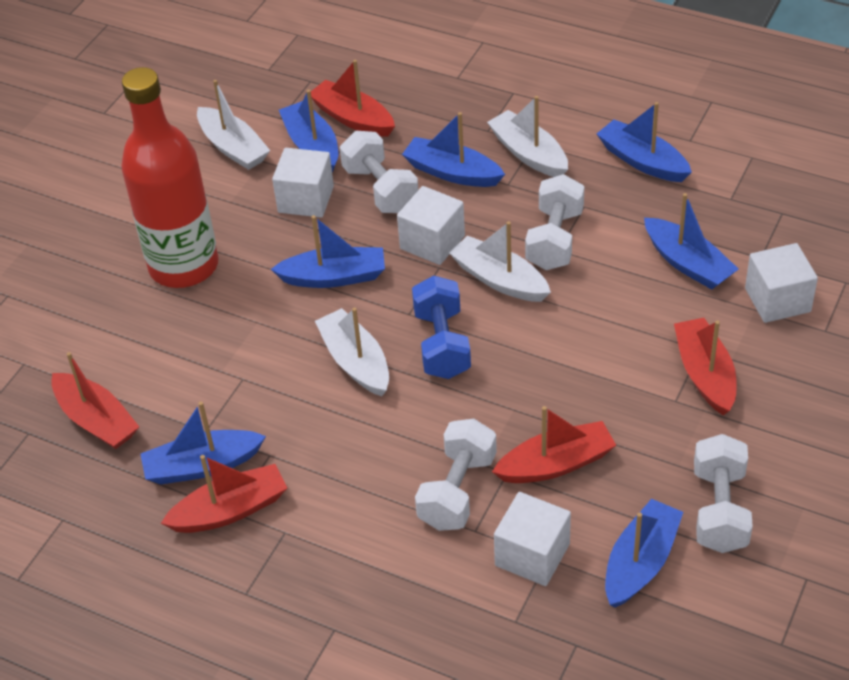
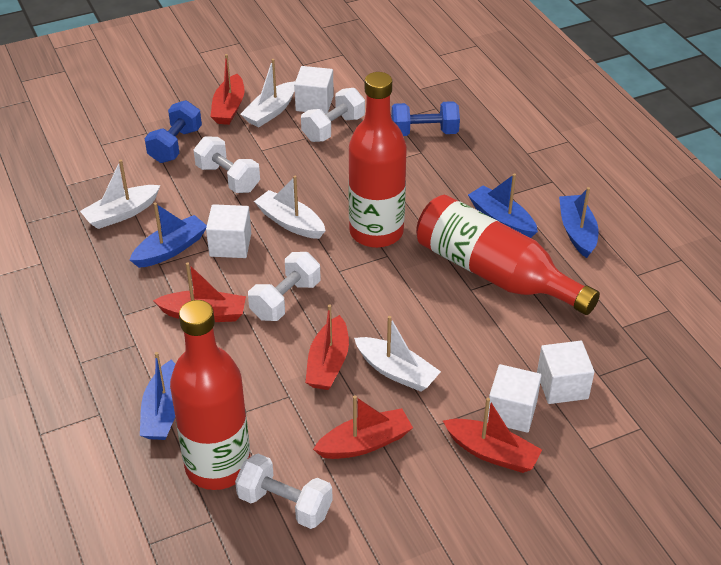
blue boat: [140,401,266,484] [271,215,385,288] [279,90,338,173] [402,112,505,187] [597,102,692,182] [605,499,683,608] [644,193,739,290] = 7 -> [130,203,207,268] [140,352,175,440] [468,173,538,238] [559,187,598,258] = 4
blue dumbbell: [412,275,471,379] = 1 -> [145,100,202,163] [391,101,460,136] = 2
red bottle: [121,67,219,288] = 1 -> [170,300,250,490] [348,72,407,248] [416,195,600,315] = 3

